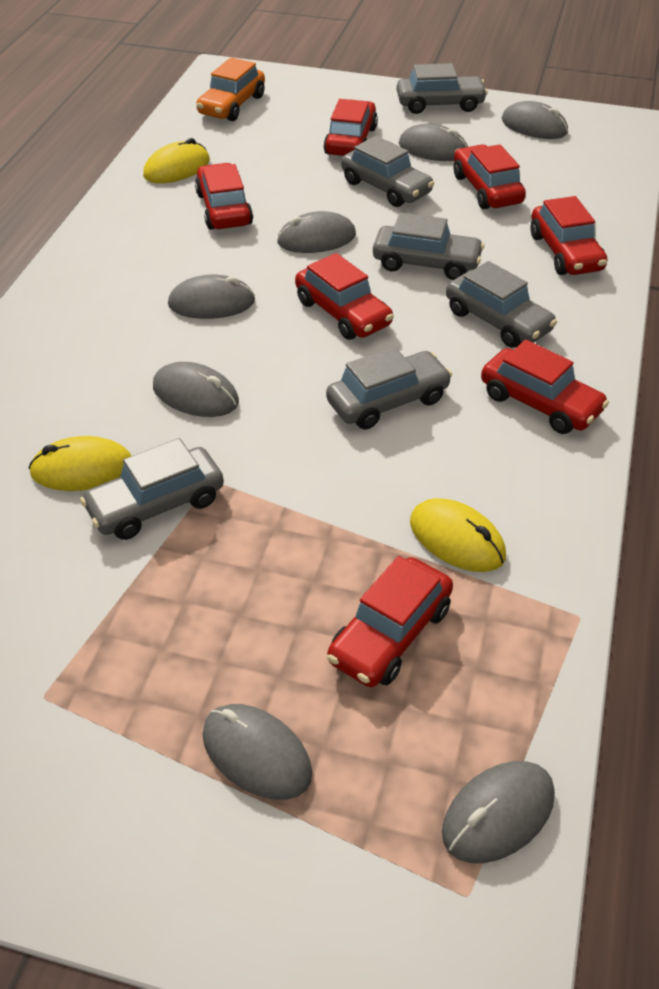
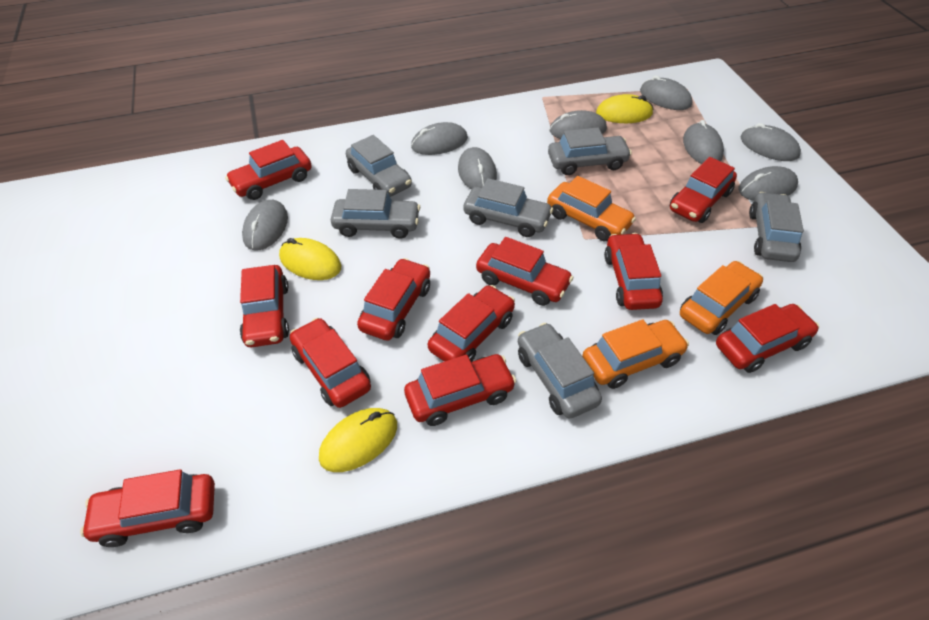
grey mouse: [153,362,239,417] [168,275,255,319] [202,704,312,800] [277,211,356,253] [399,123,468,161] [442,761,555,863] [502,101,568,139] = 7 -> [242,200,288,250] [411,122,468,155] [458,147,497,189] [550,110,607,139] [640,75,693,110] [683,120,724,164] [739,166,798,201] [741,123,801,161] = 8
orange car: [196,57,265,121] = 1 -> [547,176,636,241] [582,319,689,389] [680,261,763,335] = 3
red car: [195,163,253,230] [295,253,394,340] [324,99,378,156] [327,556,453,687] [454,144,526,209] [481,340,609,434] [530,196,607,275] = 7 -> [80,469,215,547] [225,140,312,200] [240,265,289,347] [290,318,371,408] [357,258,430,341] [404,354,516,426] [428,285,515,362] [476,237,574,306] [604,233,663,310] [670,157,737,223] [716,304,819,373] = 11

